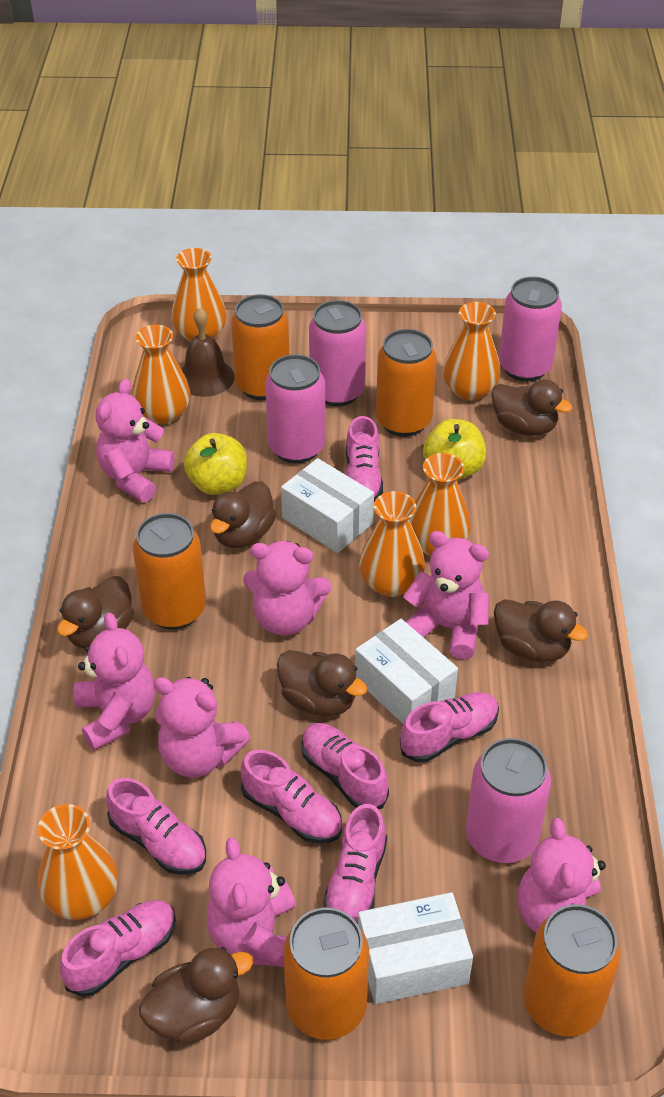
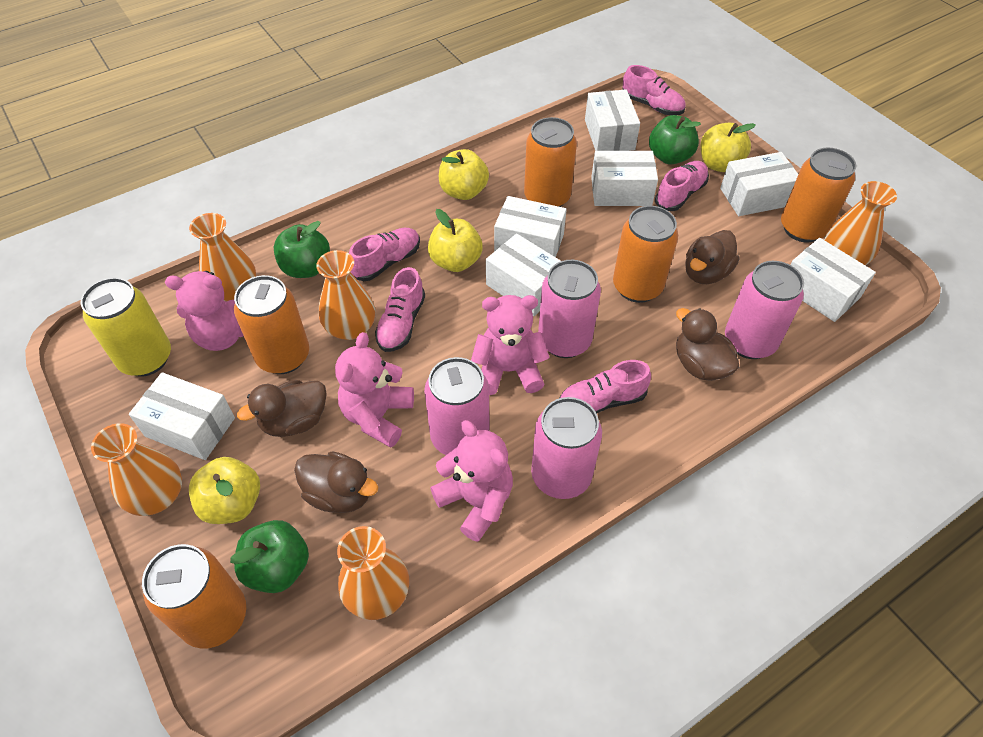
brown bell: [181,307,235,397] = 1 -> none = 0
brown duck: [57,576,134,649] [139,947,253,1045] [210,481,276,548] [277,650,367,716] [491,379,572,436] [494,599,588,662] = 6 -> [237,380,327,437] [294,452,378,513] [676,308,739,381] [685,230,740,284] = 4
green apple: none = 0 -> [230,520,309,593] [274,221,330,278] [649,115,701,165] = 3
orange vase: [38,804,118,920] [132,325,191,424] [172,248,226,342] [359,491,425,597] [409,453,471,556] [443,302,500,401] = 6 -> [91,423,182,516] [189,213,256,301] [316,250,375,340] [337,526,409,620] [824,181,897,265] = 5
pink shoe: [60,900,176,997] [106,778,206,875] [241,750,342,843] [301,723,389,809] [323,804,387,924] [346,416,383,502] [400,692,499,762] = 7 -> [349,228,420,281] [375,267,425,352] [559,360,651,413] [622,65,686,115] [655,161,709,211] = 5
pink teddy bear: [74,612,155,751] [96,379,175,502] [153,677,251,777] [207,837,296,967] [243,541,331,635] [403,531,489,660] [518,818,606,933] = 7 -> [165,271,244,351] [335,332,414,448] [430,420,513,542] [471,295,550,395] = 4
white box: [281,458,374,553] [355,619,458,724] [358,892,473,1004] = 3 -> [129,372,235,460] [486,233,561,316] [494,196,567,257] [585,89,640,151] [591,151,658,206] [720,152,798,216] [791,238,876,322] = 7
yellow apple: [184,433,247,495] [423,419,486,480] = 2 -> [189,457,260,524] [428,209,483,272] [439,149,489,200] [701,123,756,172] = 4
yellow can: none = 0 -> [81,277,171,377] = 1

